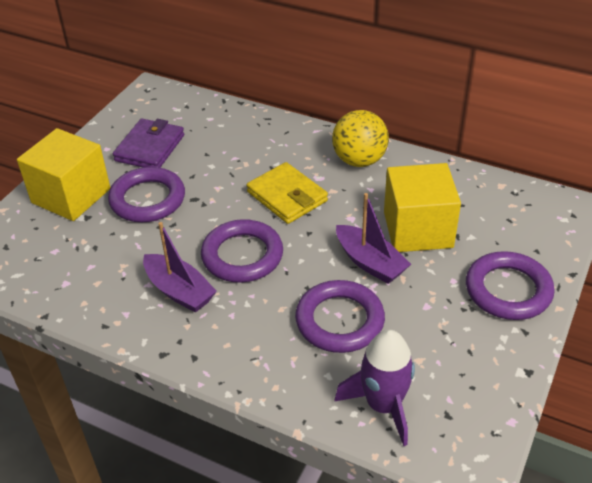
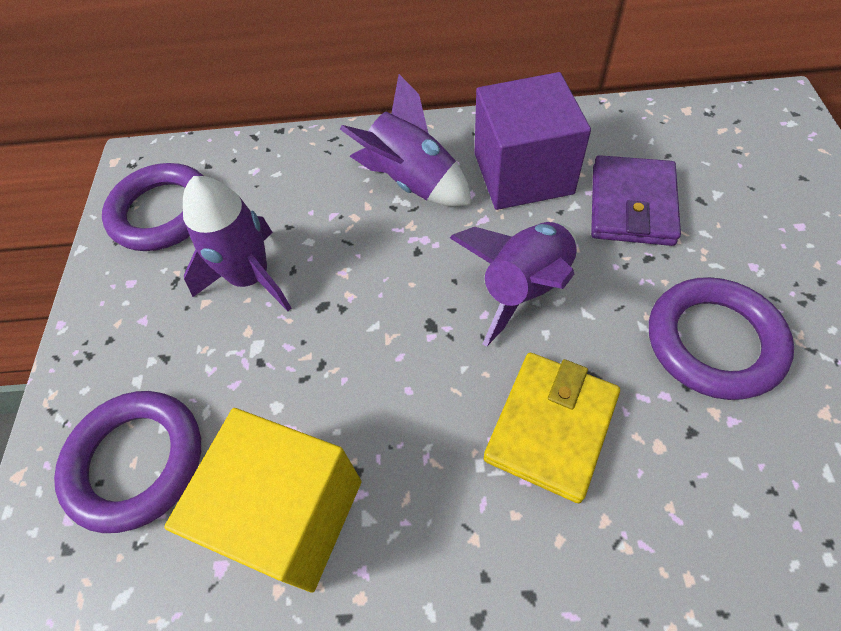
purple boat: [143,222,217,313] [336,193,411,284] = 2 -> none = 0
purple cube: none = 0 -> [475,72,591,210] = 1
purple ring: [108,167,185,222] [201,219,283,283] [295,280,385,353] [466,251,555,320] = 4 -> [54,391,201,533] [102,163,203,251] [649,277,794,400] = 3
purple rocket: [334,330,415,446] = 1 -> [183,176,291,311] [340,74,471,207] [450,222,577,346] = 3
yellow ball: [332,110,389,167] = 1 -> none = 0
yellow cube: [17,128,110,221] [384,163,461,252] = 2 -> [164,408,361,593] = 1

